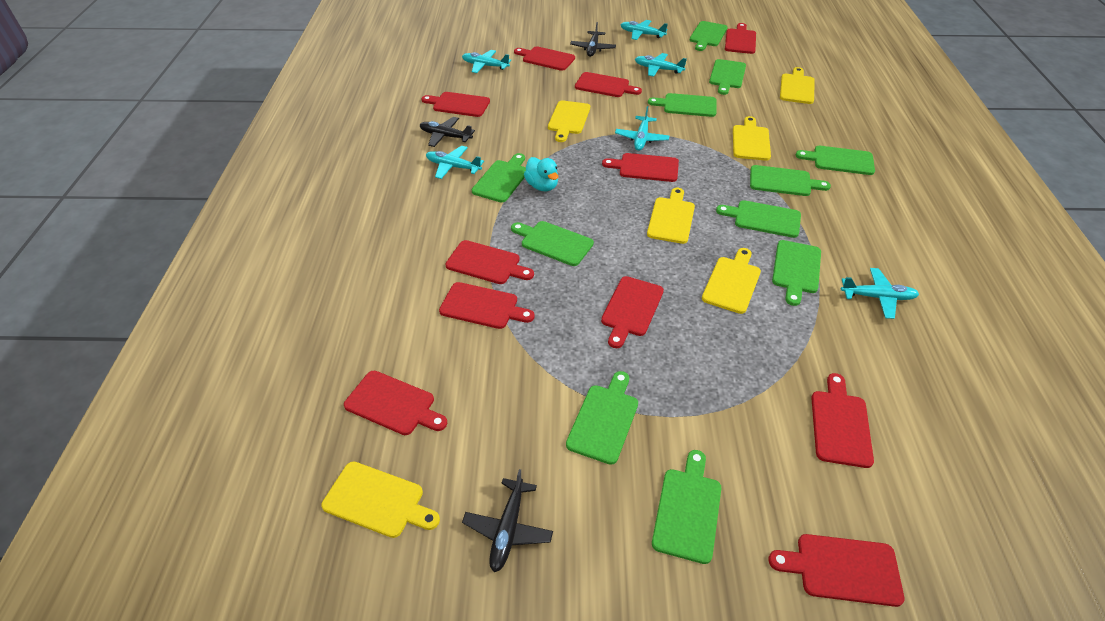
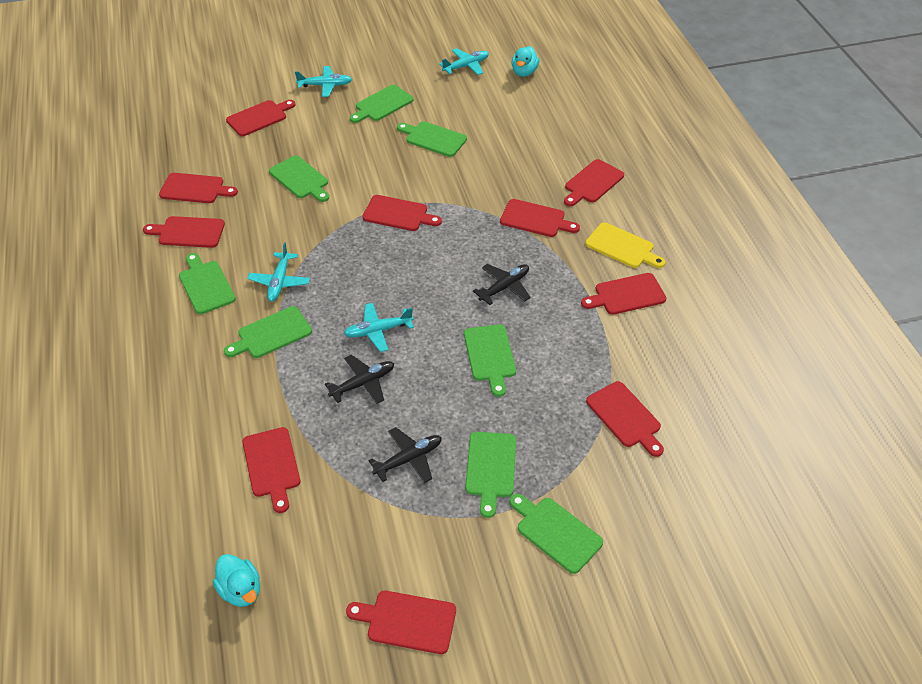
green cutting board: [472,153,526,203] [511,221,594,266] [566,371,638,465] [648,93,717,117] [652,450,721,564] [690,21,728,51] [709,59,746,95] [716,200,801,238] [750,165,831,196] [772,240,821,306] [796,146,875,175] = 11 -> [179,253,236,314] [224,306,312,358] [269,156,329,202] [350,85,414,123] [397,121,467,157] [464,324,516,397] [465,432,516,518] [510,494,603,574] = 8
red cutting board: [344,371,447,435] [421,92,490,117] [439,282,535,329] [445,240,534,284] [514,46,575,71] [575,72,642,97] [601,276,664,348] [602,153,679,182] [725,23,756,54] [768,534,905,607] [811,373,874,468] = 11 -> [143,216,225,248] [159,173,238,203] [226,100,296,136] [242,427,301,513] [346,591,456,654] [362,195,442,231] [500,199,580,237] [564,159,624,207] [581,273,666,315] [586,381,664,457] = 10
turquoise duck: [524,157,558,191] = 1 -> [213,554,260,607] [512,46,539,77] = 2
turquoise plane: [426,145,484,179] [462,50,511,73] [615,106,669,151] [621,20,668,40] [635,53,687,77] [841,268,919,319] = 6 -> [247,242,310,302] [295,66,352,97] [344,303,414,352] [439,48,489,75] = 4
yellow cutting board: [321,461,440,538] [548,100,590,142] [647,188,695,244] [702,248,761,314] [733,116,771,161] [780,67,815,104] = 6 -> [585,222,666,268] = 1

